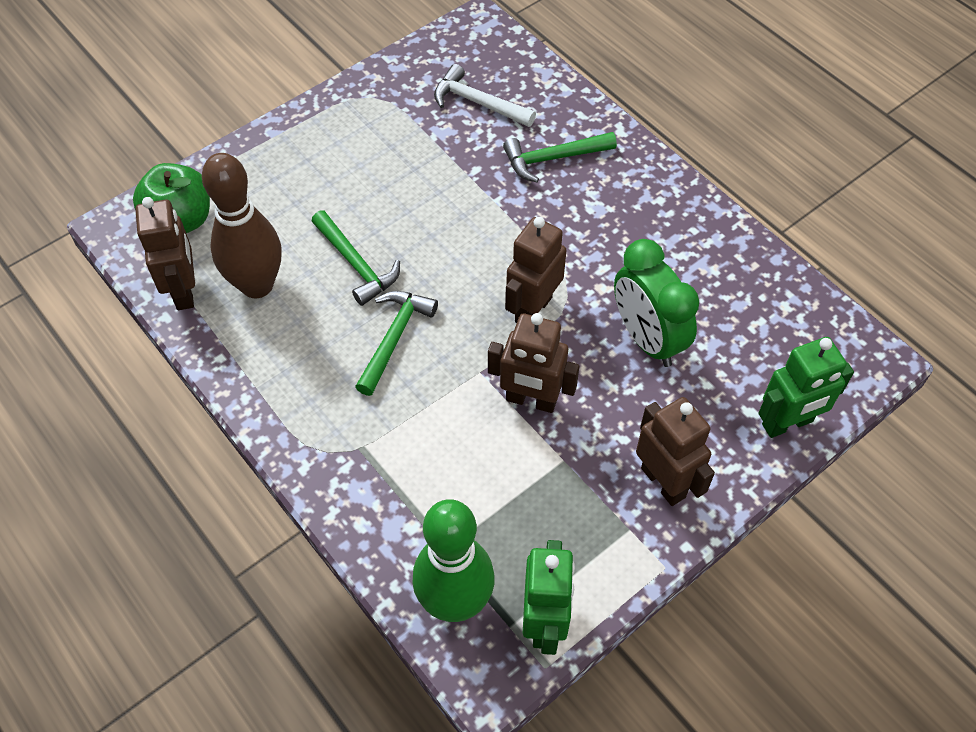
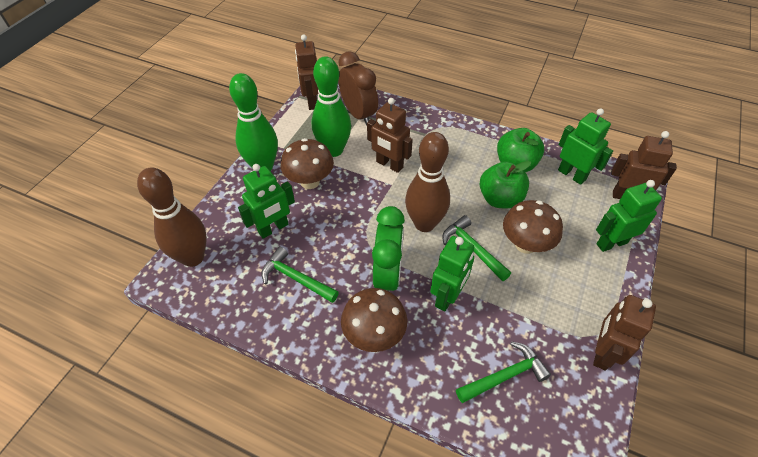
brown bowling pin: [202,153,282,298] = 1 -> [137,168,207,267] [405,132,450,232] = 2
brown clock: none = 0 -> [338,51,378,126] = 1
brown mushroom: none = 0 -> [281,138,334,189] [341,288,407,352] [503,200,563,254] = 3
green apple: [133,163,210,233] = 1 -> [480,161,531,208] [497,128,544,172] = 2
green bowling pin: [413,499,495,622] = 1 -> [229,73,278,171] [312,56,351,157] = 2
green robot: [523,540,575,655] [758,337,854,438] = 2 -> [238,164,295,239] [430,236,474,311] [558,108,613,185] [596,180,662,252] = 4
white hammer: [434,64,536,127] = 1 -> none = 0

